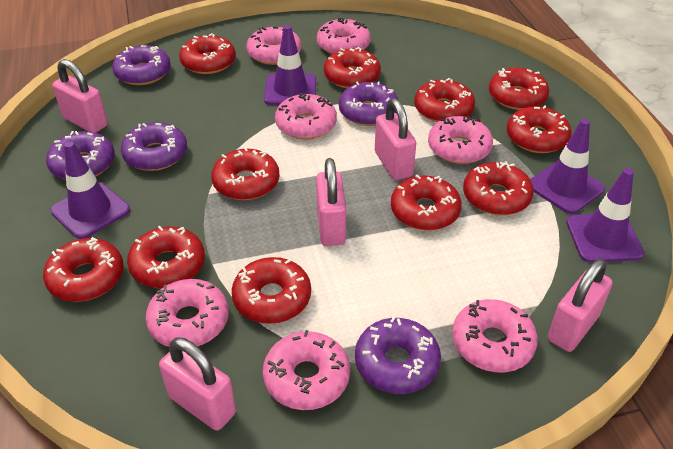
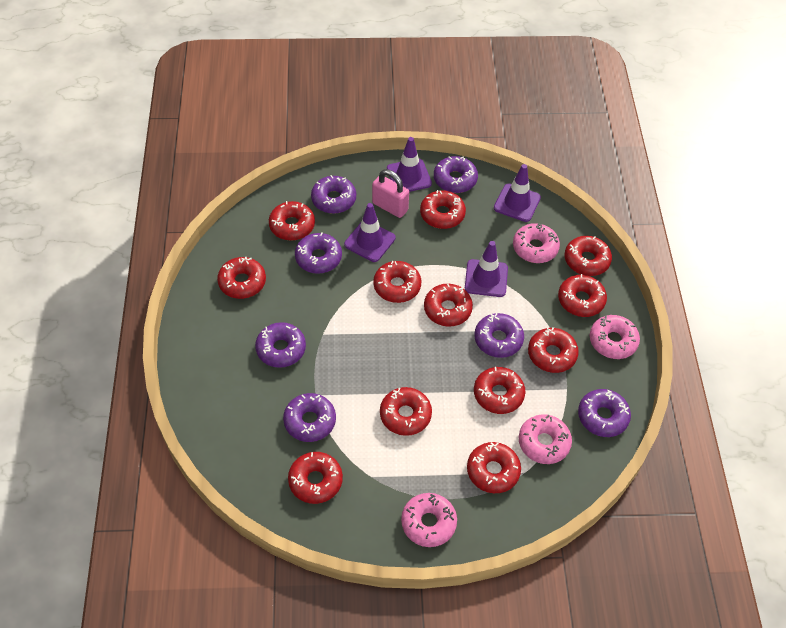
pink donut: [146,279,229,347] [246,27,301,65] [263,330,350,410] [275,93,337,139] [317,18,371,54] [428,116,493,164] [452,299,538,372] = 7 -> [401,493,457,547] [513,223,560,263] [519,414,572,464] [590,315,640,359] = 4
pink padlock: [52,59,108,133] [159,337,236,431] [316,158,346,246] [375,98,416,180] [548,259,613,352] = 5 -> [372,169,409,218] = 1
purple donut: [46,131,115,180] [112,45,171,85] [121,122,187,171] [339,82,399,126] [355,316,441,394] = 5 -> [255,322,306,368] [283,393,336,442] [295,232,342,274] [311,175,356,214] [434,156,478,193] [474,313,524,358] [578,389,631,437] = 7
red donut: [43,237,124,302] [127,226,205,288] [179,33,236,74] [211,147,280,200] [232,257,311,324] [324,47,381,88] [391,175,462,231] [414,78,475,122] [463,161,534,215] [489,68,549,110] [506,105,572,153] = 11 -> [217,257,266,299] [269,201,315,240] [288,452,343,504] [373,261,421,303] [380,387,432,436] [420,190,466,229] [424,284,473,327] [467,442,521,493] [474,367,525,414] [528,327,579,373] [558,274,607,317] [565,236,612,276] = 12

